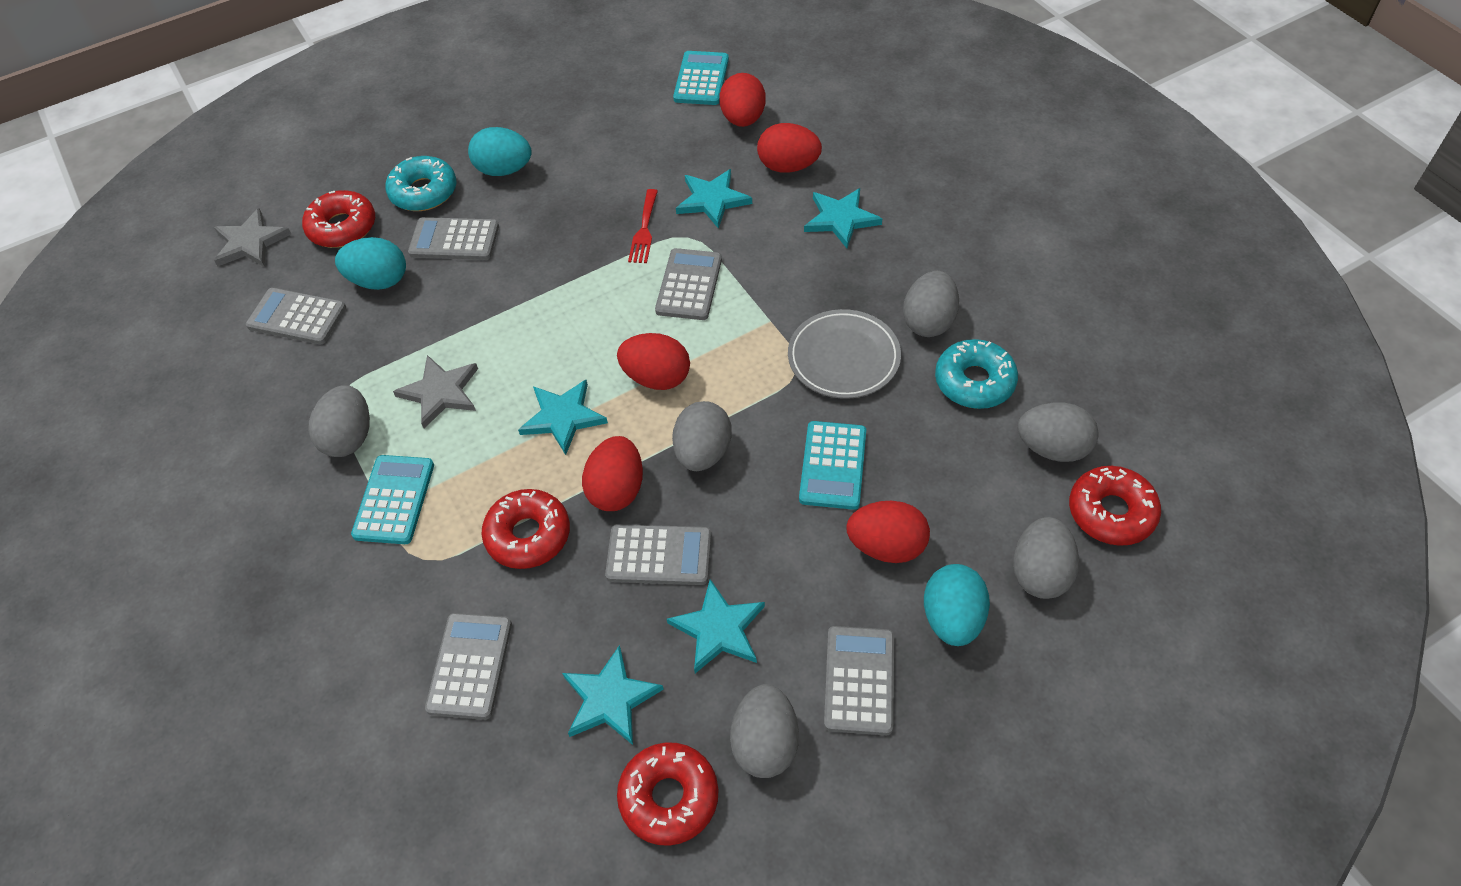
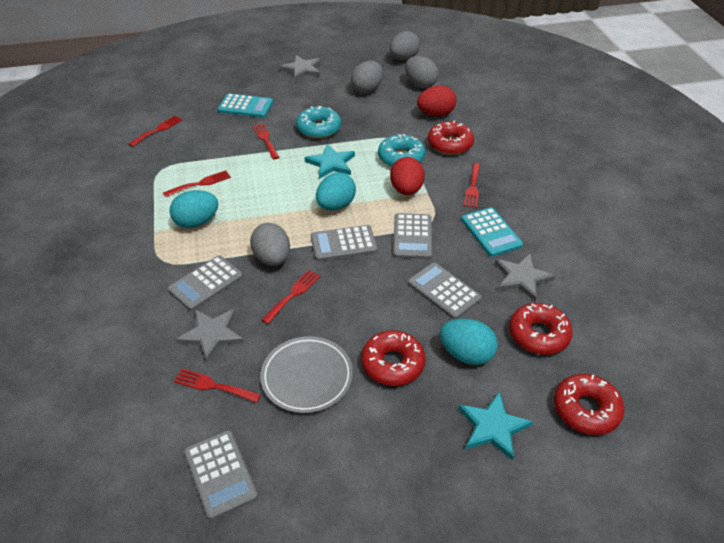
grey calculator: [246,288,346,344] [408,217,499,260] [425,613,512,720] [605,524,711,585] [655,248,722,320] [824,626,894,735] = 6 -> [168,255,243,311] [184,430,258,520] [311,225,377,261] [393,213,432,259] [408,263,482,319] = 5
grey egg: [309,385,370,457] [672,401,732,471] [730,684,799,778] [903,271,959,337] [1013,517,1079,599] [1018,403,1099,462] = 6 -> [250,223,290,266] [351,61,383,93] [390,31,420,60] [405,56,439,88] = 4
grey star: [214,208,291,267] [393,355,478,428] = 2 -> [176,309,244,362] [279,55,321,81] [495,254,556,301] = 3
red egg: [582,436,643,511] [617,333,690,390] [719,73,766,127] [757,123,822,173] [846,501,930,563] = 5 -> [390,157,425,195] [417,85,456,117] = 2
red fork: [628,189,658,263] = 1 -> [129,116,183,147] [163,170,231,197] [174,369,261,403] [252,123,279,159] [262,270,320,324] [464,163,480,208] = 6
turquoise calculator: [351,455,434,544] [673,51,729,105] [799,421,866,510] = 3 -> [218,93,273,118] [461,207,523,257] = 2
turquoise star: [518,380,608,455] [562,645,664,745] [667,579,765,673] [676,169,752,228] [804,188,882,248] = 5 -> [305,144,355,179] [459,392,533,461] = 2

